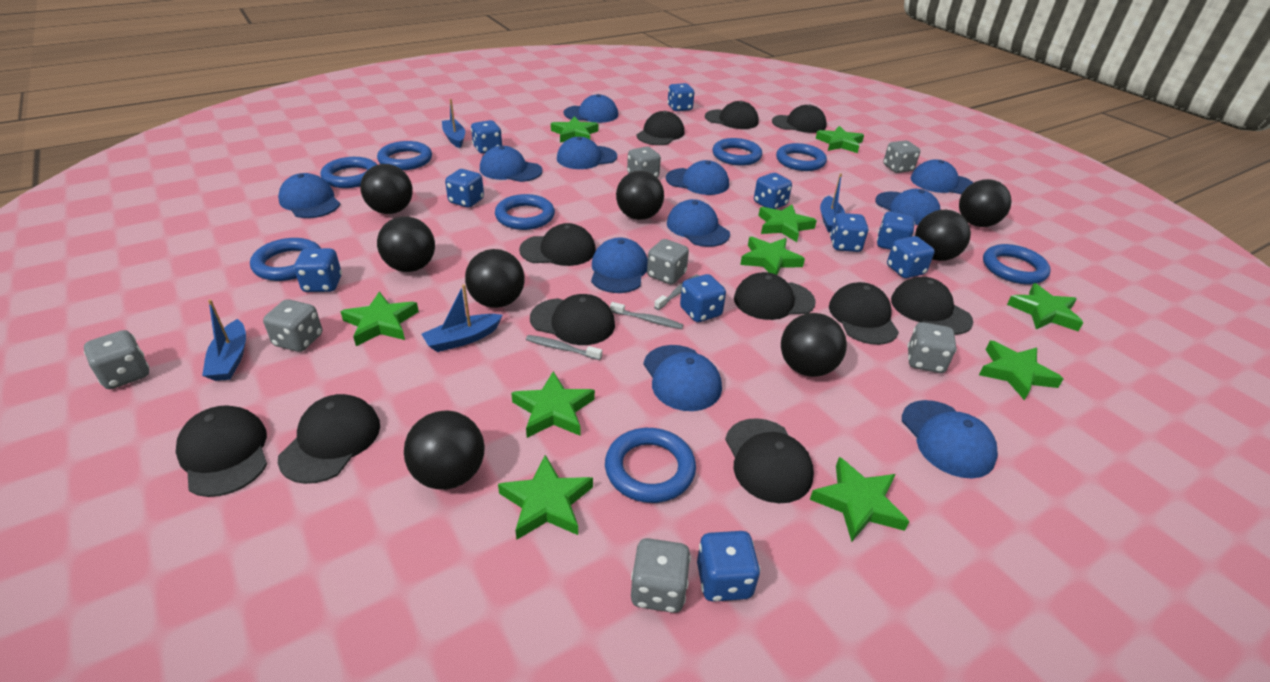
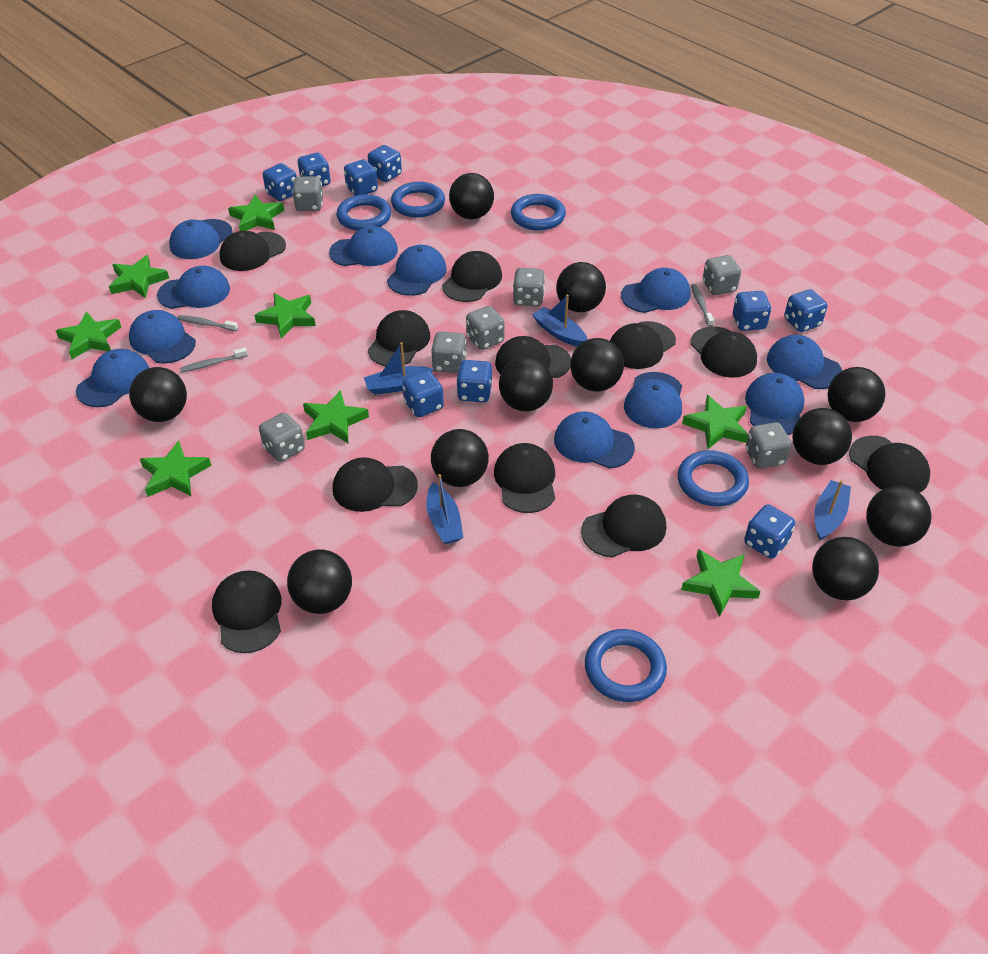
black ball: [360,164,413,214] [377,216,435,272] [404,411,485,490] [465,249,525,308] [616,171,664,220] [781,313,847,377] [915,210,971,261] [959,179,1012,227] = 8 -> [129,367,187,422] [287,550,352,614] [431,429,489,487] [449,173,494,219] [499,357,553,412] [556,262,606,312] [570,338,624,392] [792,408,852,465] [812,537,879,600] [827,367,886,422] [866,486,932,547] = 11
blue dice: [294,248,342,292] [445,169,484,208] [471,120,502,154] [667,83,695,111] [680,274,726,322] [697,531,760,602] [754,173,792,209] [830,213,869,252] [877,212,915,250] [887,236,935,278] = 10 -> [263,163,297,201] [298,153,331,186] [344,159,378,196] [368,145,402,182] [402,370,444,417] [456,360,492,402] [733,291,771,331] [744,504,795,559] [784,289,827,332] = 9
blue ring: [250,238,321,281] [320,157,377,188] [377,141,432,170] [495,194,555,230] [605,428,696,503] [712,138,762,166] [776,143,827,171] [983,244,1051,284] = 8 -> [336,194,392,231] [391,182,445,218] [511,194,566,231] [585,629,667,702] [678,450,749,507] = 5
green star: [340,291,419,346] [498,455,593,540] [511,371,595,438] [551,116,598,143] [740,237,805,275] [758,204,817,242] [810,457,910,542] [815,126,864,153] [979,340,1064,400] [1007,283,1084,331] = 10 -> [56,311,121,359] [109,255,169,298] [140,441,211,497] [228,195,284,231] [254,293,316,338] [303,390,369,443] [681,549,761,617] [682,395,748,449] = 8

